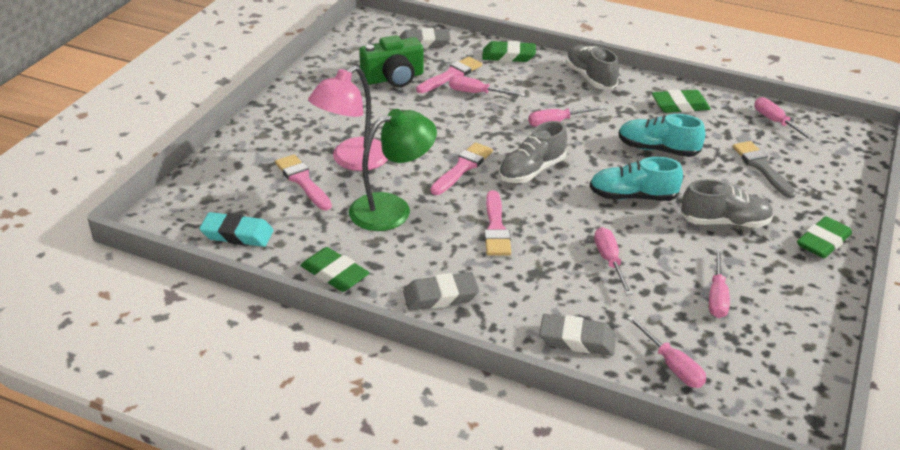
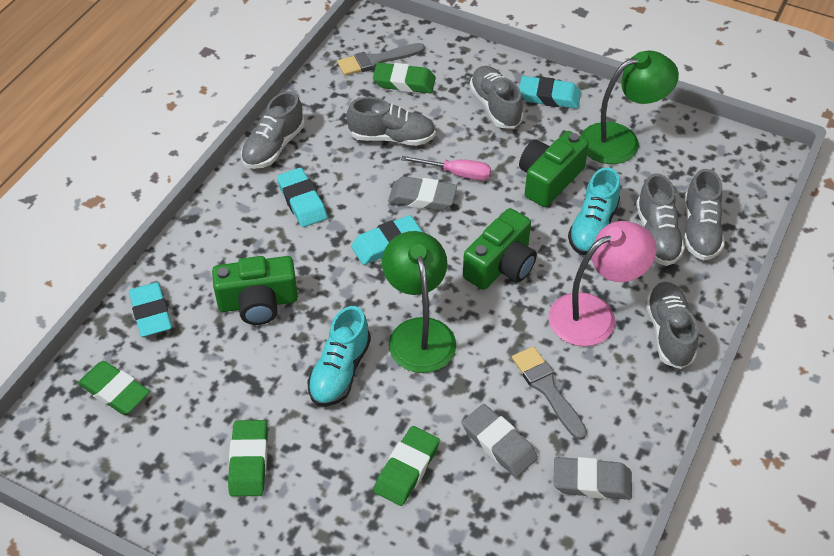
green camera: [359,35,424,87] = 1 -> [212,256,298,325] [463,208,537,290] [519,131,589,207] = 3
green lamp: [349,109,437,231] = 1 -> [382,231,456,373] [581,51,679,164] = 2
grey brush: [733,141,796,198] = 1 -> [337,43,425,76] [512,346,587,440] = 2
grey shoe: [499,121,567,183] [566,45,619,89] [681,179,774,228] = 3 -> [241,91,305,169] [347,97,436,146] [469,66,523,129] [636,173,685,266] [645,282,699,369] [684,169,725,260] = 6
pink brush: [275,154,332,211] [416,57,482,93] [430,142,493,195] [484,190,511,256] = 4 -> none = 0
pink screwdriver: [449,76,526,97] [528,106,605,127] [594,227,632,295] [627,316,706,388] [709,248,730,318] [754,97,817,142] = 6 -> [401,156,491,180] = 1
turquoise eraser: [199,212,274,247] = 1 -> [129,282,172,337] [277,168,327,227] [351,215,422,265] [519,76,581,109] = 4

